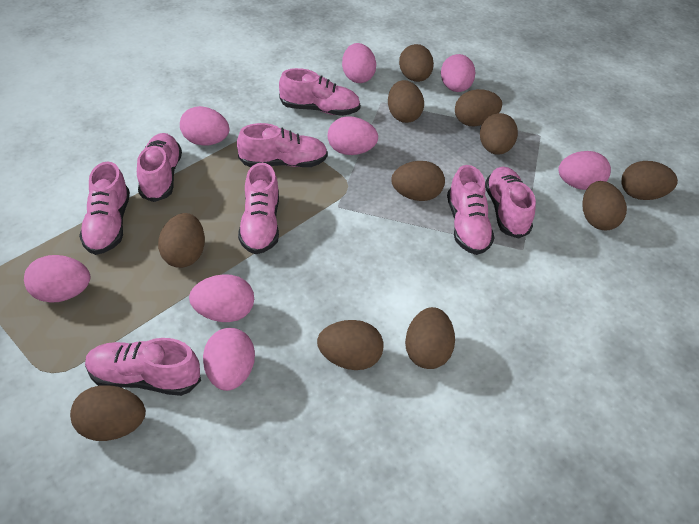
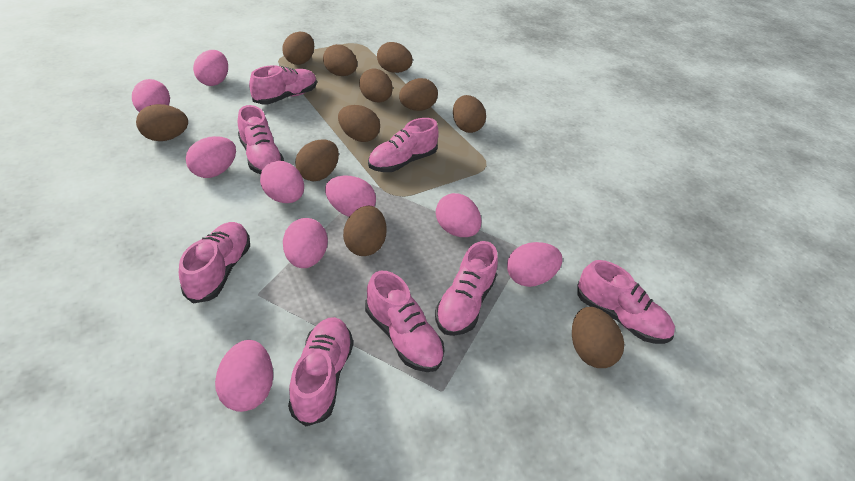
pink egg: [24,255,90,303] [180,106,229,146] [189,274,254,322] [203,328,255,391] [328,116,378,155] [342,43,376,83] [441,54,475,92] [558,151,611,190] = 8 -> [132,79,170,112] [186,136,236,178] [193,50,228,86] [215,340,273,412] [260,161,304,203] [283,218,328,268] [325,176,376,217] [436,193,482,237] [507,242,562,287] = 9

